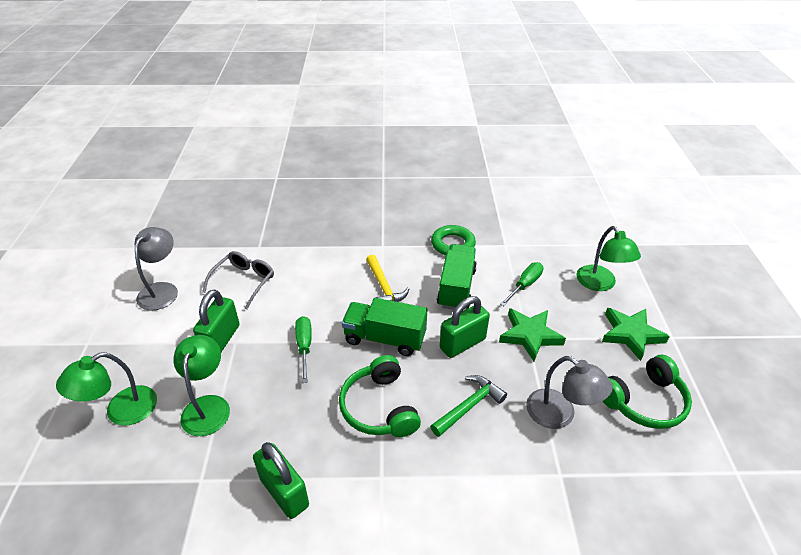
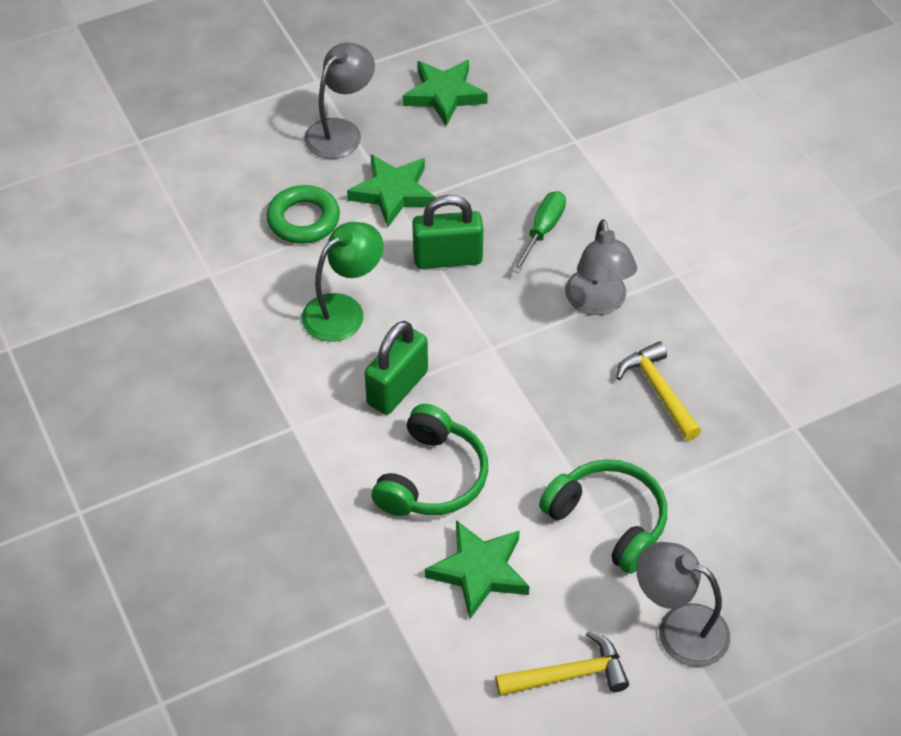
green hammer: [430,375,507,437] = 1 -> none = 0
green lamp: [56,352,157,426] [174,335,230,436] [576,226,641,291] = 3 -> [302,222,384,342] = 1
green padlock: [193,290,240,352] [253,442,309,519] [440,296,490,358] = 3 -> [365,321,428,415] [412,195,483,269] = 2
green screwdriver: [295,316,312,383] [500,262,543,306] = 2 -> [512,191,566,273] = 1
green star: [499,308,566,362] [602,308,670,361] = 2 -> [347,154,436,227] [403,60,488,126] [425,520,529,619] = 3
green truck: [342,298,427,356] [437,244,477,310] = 2 -> none = 0
grey glasses: [202,251,274,310] = 1 -> none = 0
grey lamp: [135,227,178,311] [526,356,613,429] = 2 -> [304,43,375,159] [565,219,637,315] [636,542,730,667] = 3
yellow hammer: [366,255,409,302] = 1 -> [495,630,629,696] [616,341,701,440] = 2

